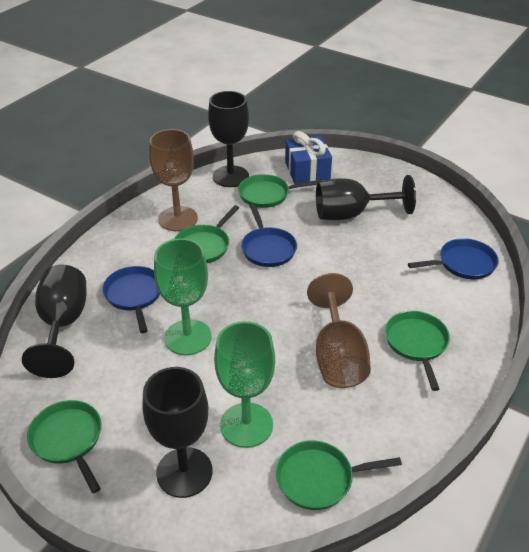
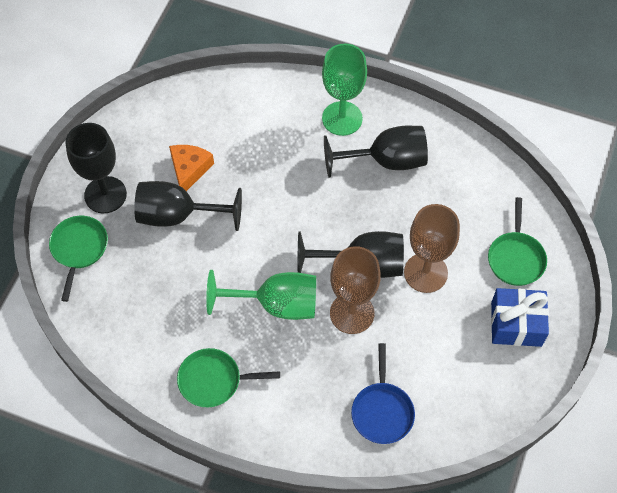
blue pan: [102,266,160,333] [241,204,297,267] [408,238,499,279] = 3 -> [351,343,415,444] = 1
green pan: [27,400,102,493] [175,205,239,263] [238,174,321,208] [276,440,402,510] [385,311,450,391] = 5 -> [49,216,108,302] [177,348,280,407] [488,197,547,286] = 3
orange cheese: none = 0 -> [169,145,214,191] = 1

